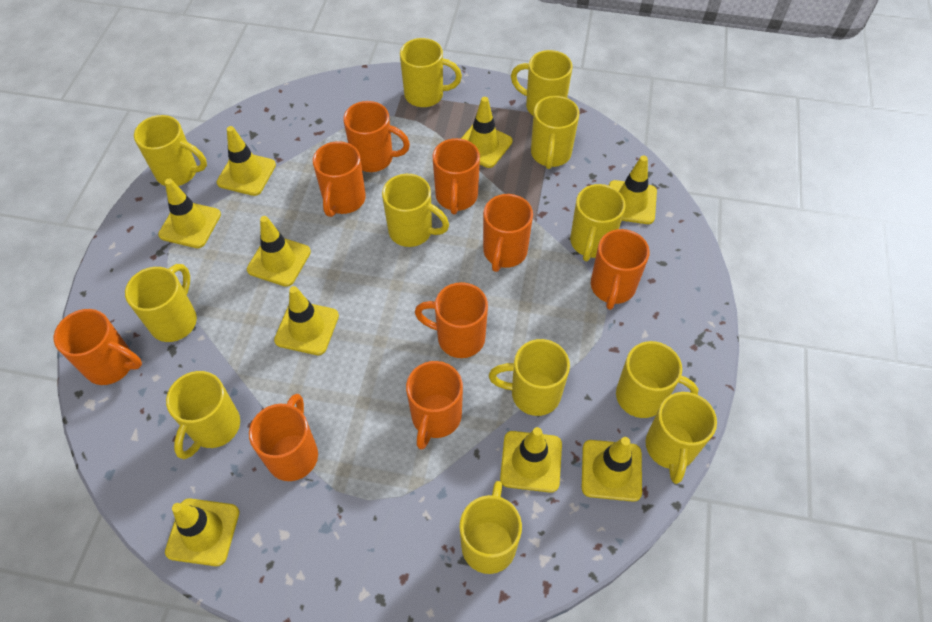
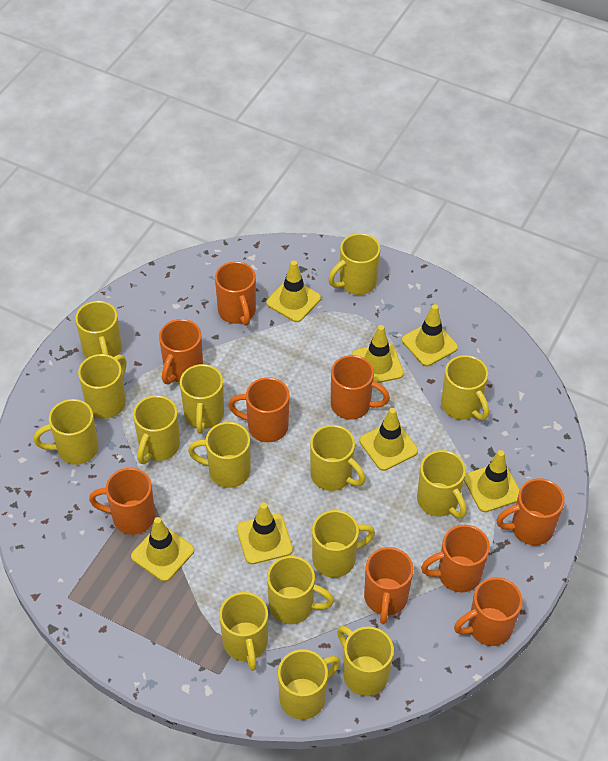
yellow mug: [125,264,197,342] [134,115,207,186] [166,371,240,459] [382,174,449,247] [400,38,462,107] [460,481,522,574] [489,339,570,416] [511,50,572,115] [531,96,579,169] [570,184,626,262] [616,341,698,418] [646,392,717,484] = 12 -> [34,399,98,465] [75,301,122,359] [78,354,126,419] [133,395,180,464] [180,364,224,434] [188,422,250,488] [219,592,268,671] [267,556,334,624] [278,649,340,720] [310,425,366,491] [312,510,375,578] [328,233,380,295] [337,626,394,696] [417,450,467,519] [441,355,489,420] = 15
yellow traffic cone: [158,179,221,248] [165,498,239,566] [217,126,276,196] [247,216,311,287] [274,286,339,355] [461,97,513,168] [500,427,562,493] [582,437,642,502] [609,156,657,224] = 9 -> [131,517,194,582] [237,503,293,564] [266,260,321,322] [352,325,404,383] [360,408,418,471] [402,304,458,366] [464,450,520,512] = 7

